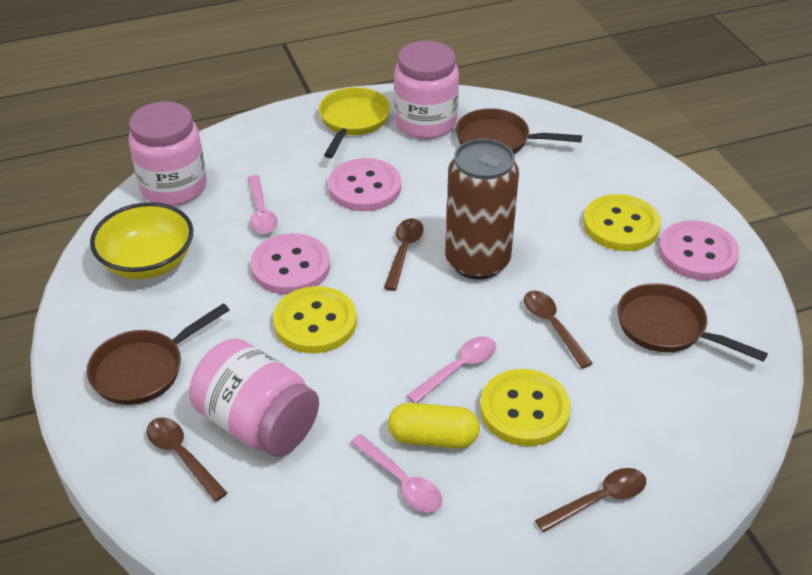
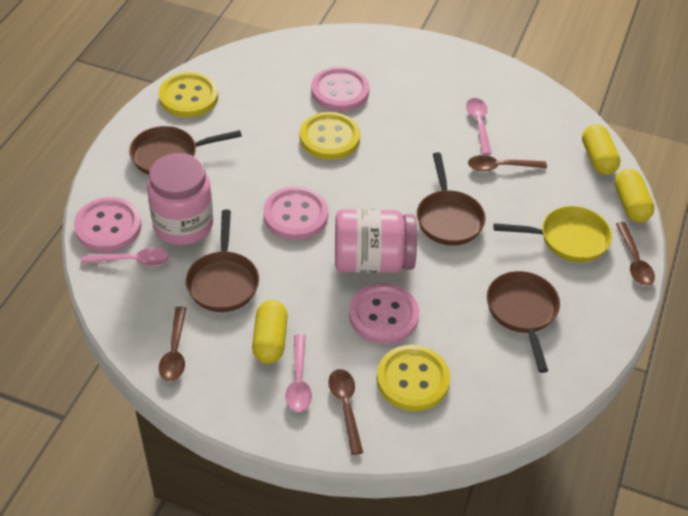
brown can: [445,139,519,279] = 1 -> none = 0
brown pan: [87,303,229,405] [456,108,582,154] [617,283,768,362] = 3 -> [129,126,242,175] [186,210,259,312] [417,152,485,246] [487,271,560,373] = 4
pink button: [251,233,330,295] [328,158,401,211] [658,220,739,280] = 3 -> [74,197,142,252] [263,187,328,240] [311,67,370,111] [349,283,419,344] = 4
pink jar: [129,101,207,206] [189,338,319,457] [394,41,459,139] = 3 -> [147,153,213,245] [335,209,417,273] = 2
yellow bowl: [90,202,193,280] = 1 -> none = 0
yellow capsule: [388,403,480,449] = 1 -> [252,300,288,364] [582,124,620,175] [614,169,655,222] = 3

